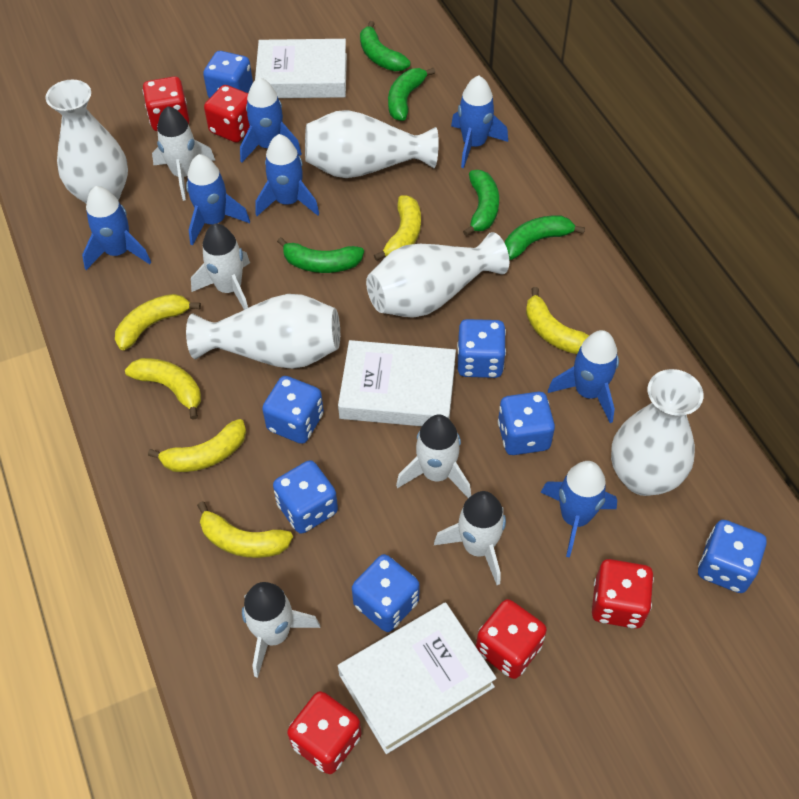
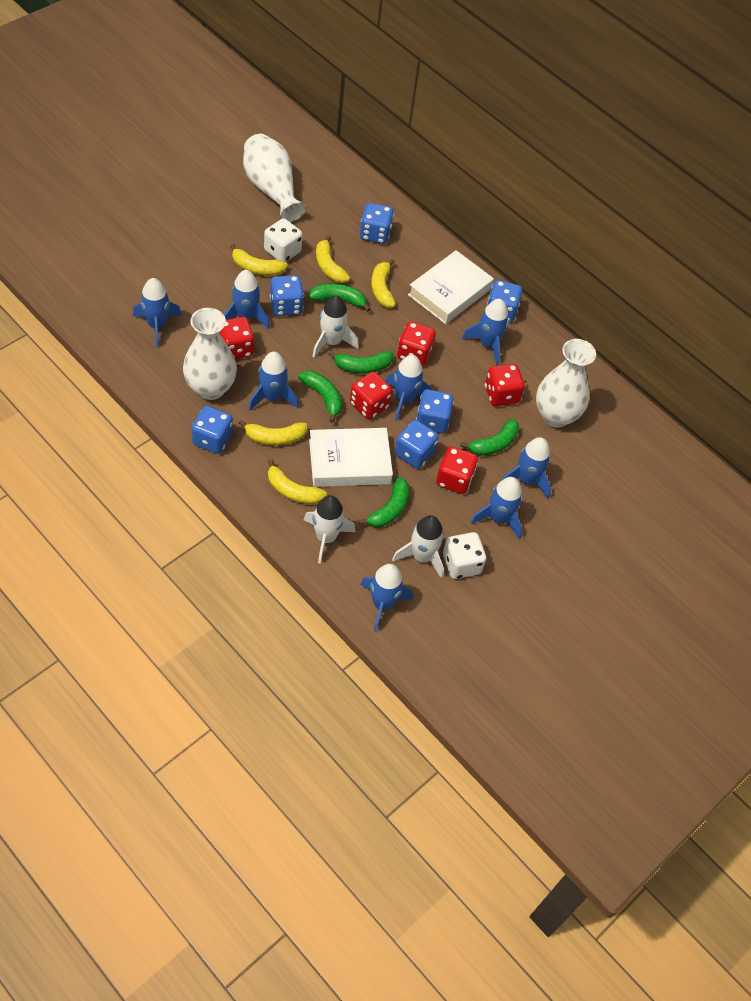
blue dice: [203,51,253,98] [262,376,324,444] [273,460,338,534] [352,554,420,632] [457,319,506,378] [498,392,555,455] [698,520,767,593] = 7 -> [191,406,233,454] [270,275,304,316] [360,203,394,244] [395,420,439,469] [416,389,454,434] [487,280,522,323] = 6
blue rocket: [82,186,151,270] [186,154,250,245] [240,77,302,162] [255,134,319,216] [451,75,508,168] [541,461,617,558] [548,330,619,423] = 7 -> [133,278,182,347] [224,270,270,329] [248,352,299,411] [360,564,413,631] [385,355,432,421] [461,299,509,365] [470,477,522,539] [502,437,551,499] = 8
white book: [255,39,347,98] [338,340,456,426] [338,602,497,754] = 3 -> [309,428,393,487] [408,250,494,324] = 2
white dice: none = 0 -> [264,218,303,262] [443,532,486,579] = 2
white rocket: [152,106,216,201] [191,224,250,310] [242,582,320,678] [396,415,471,498] [434,491,506,585] = 5 -> [304,495,355,564] [312,296,359,357] [392,515,444,579] = 3
white vase: [45,80,128,204] [186,294,340,369] [305,110,439,178] [366,232,509,318] [611,369,704,496] = 5 -> [183,308,237,400] [243,134,307,222] [536,339,596,427] = 3
yellow banana: [115,294,201,350] [125,358,201,420] [148,419,246,472] [197,501,293,558] [374,195,421,261] [526,287,589,354] = 6 -> [230,244,288,276] [239,420,308,446] [268,459,327,504] [316,235,350,283] [371,259,396,307] = 5

